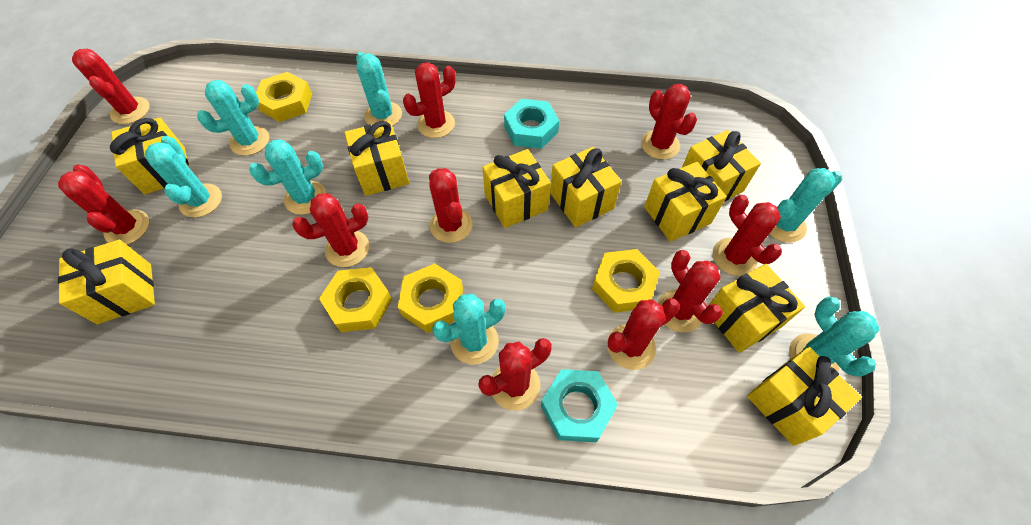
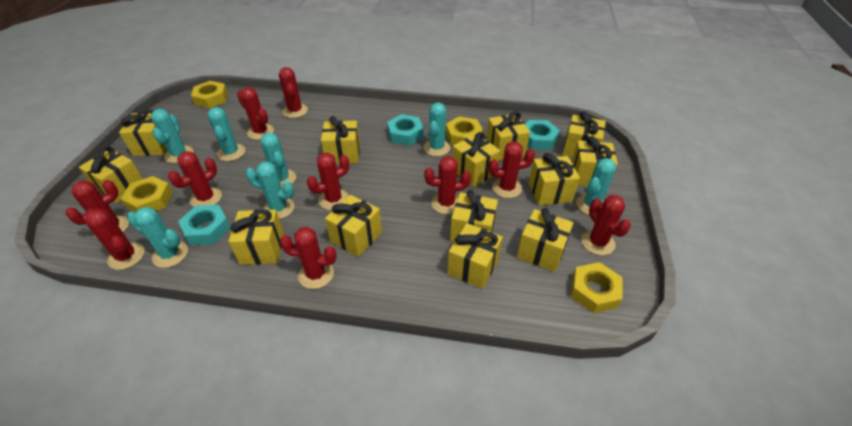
turquoise nut: [504,99,559,149] [541,369,618,442] = 2 -> [178,204,231,245] [387,114,423,146] [525,120,560,150] = 3
yellow gift: [58,240,155,324] [110,117,189,194] [344,120,410,196] [482,149,551,228] [550,147,622,227] [644,162,727,242] [682,130,761,202] [708,264,805,353] [747,347,862,446] = 9 -> [79,147,143,203] [119,110,167,156] [228,209,284,265] [321,116,360,164] [325,195,382,257] [447,223,503,289] [450,190,498,242] [452,132,500,187] [486,111,530,160] [517,208,573,272] [529,153,580,205] [562,111,606,158] [572,136,618,188] = 13

